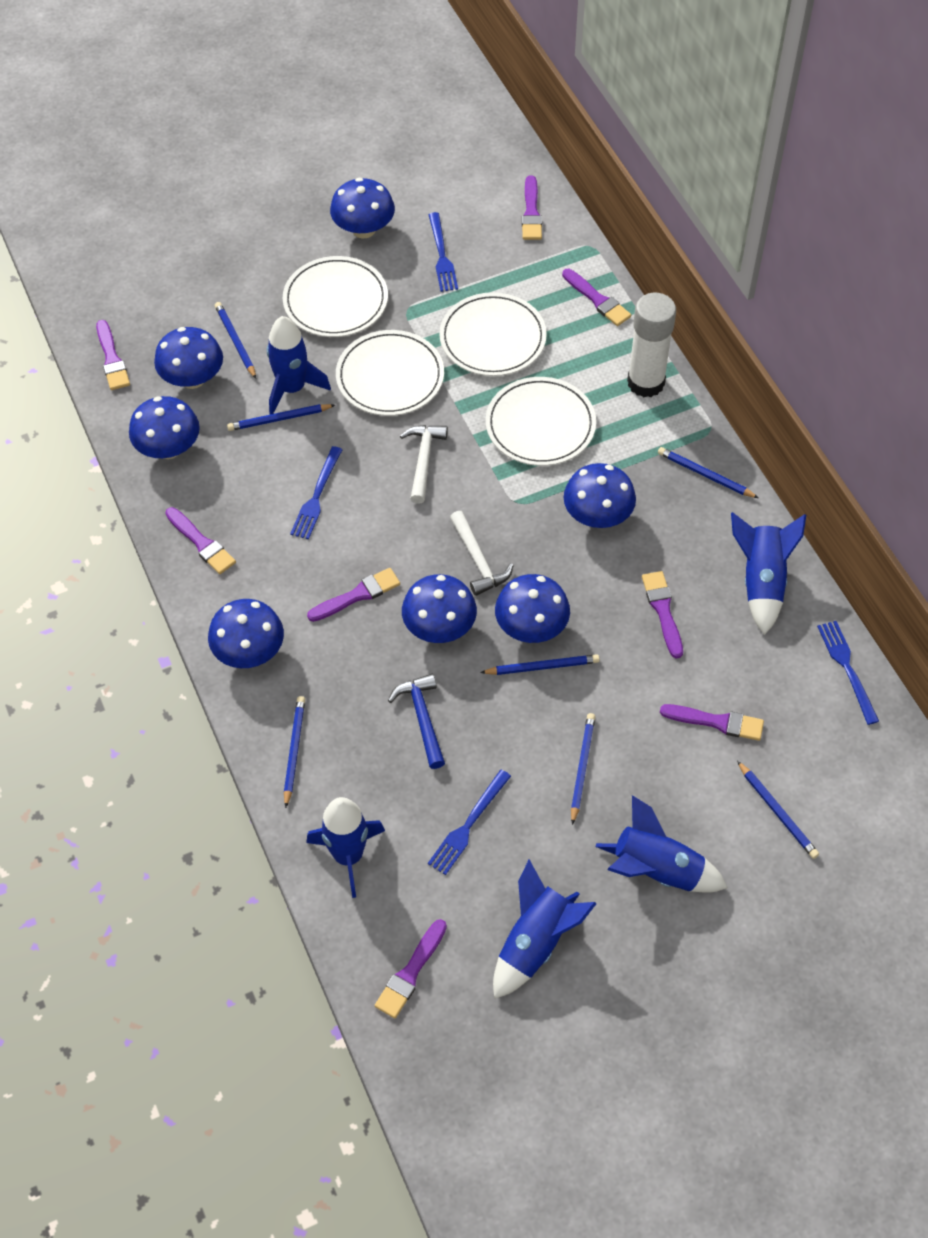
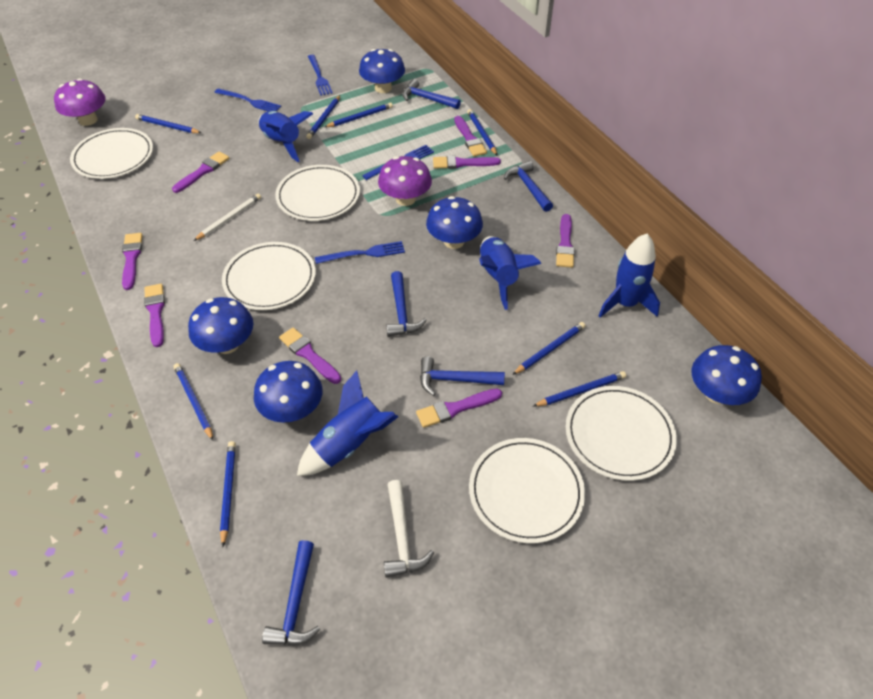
blue hammer: [388,674,445,769] = 1 -> [262,540,320,646] [386,271,427,337] [402,79,461,109] [420,356,505,396] [504,161,553,212] = 5
blue mushroom: [129,396,200,459] [154,327,223,389] [208,599,284,668] [330,178,395,239] [402,574,477,643] [495,574,570,643] [564,463,636,528] = 7 -> [188,297,254,354] [254,361,322,423] [359,49,405,93] [426,196,483,249] [691,345,762,405] = 5
blue pencil: [215,302,256,379] [227,404,335,431] [284,696,305,808] [480,654,600,675] [571,713,595,825] [658,447,758,498] [737,761,819,859] = 7 -> [135,114,201,133] [173,363,213,440] [220,441,236,547] [306,95,340,139] [325,103,393,127] [467,109,497,155] [512,322,586,375] [533,371,626,406] = 8
blue rocket: [267,316,331,415] [306,797,385,898] [493,859,597,999] [595,795,728,893] [731,512,806,635] = 5 -> [258,111,313,162] [297,371,398,476] [479,236,541,310] [599,234,660,318] = 4
purple mushroom: none = 0 -> [54,78,106,126] [378,156,432,206] = 2
white glue stick: [627,293,676,397] = 1 -> none = 0
white hammer: [400,425,448,504] [450,511,514,596] = 2 -> [384,480,434,578] = 1
white pencil: none = 0 -> [194,194,261,241] = 1
white plate: [283,256,388,337] [336,330,444,416] [439,292,547,376] [486,377,596,466] = 4 -> [70,128,153,179] [222,242,316,310] [275,165,360,221] [469,438,585,544] [566,386,677,481] = 5

